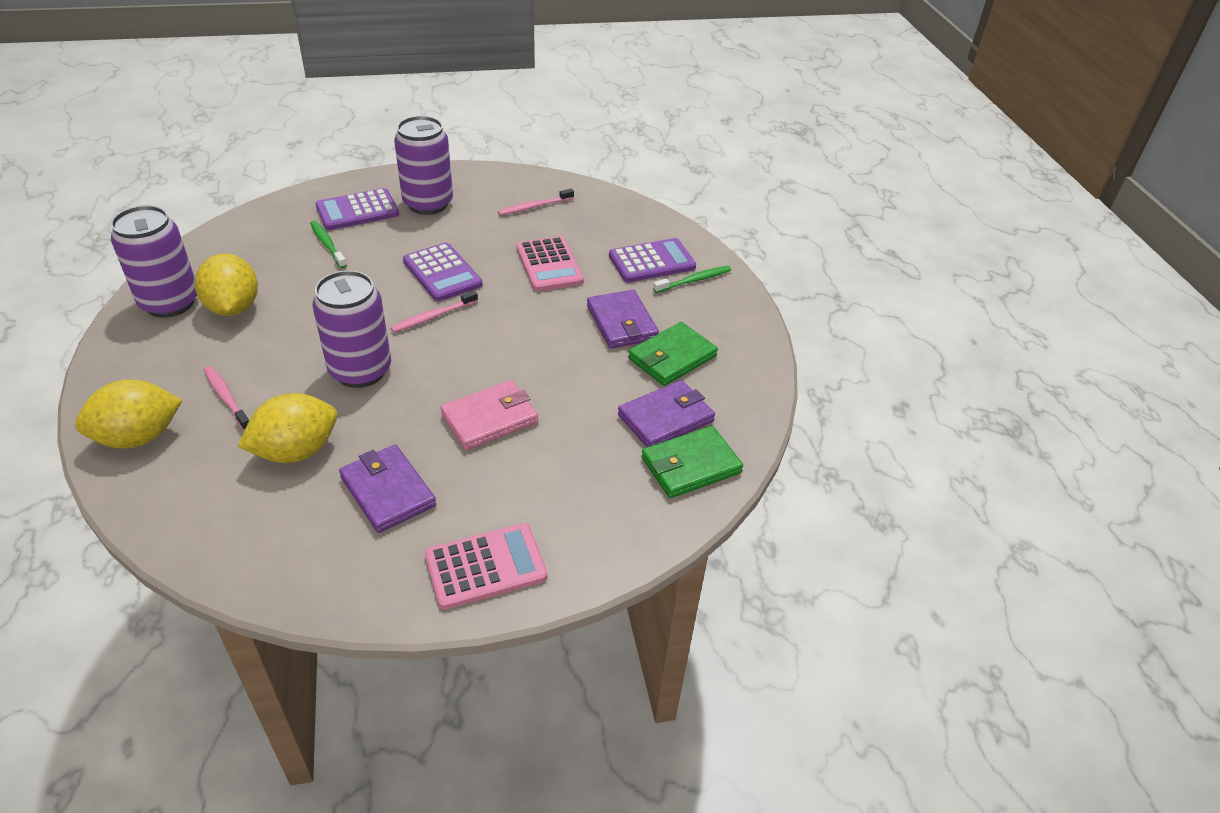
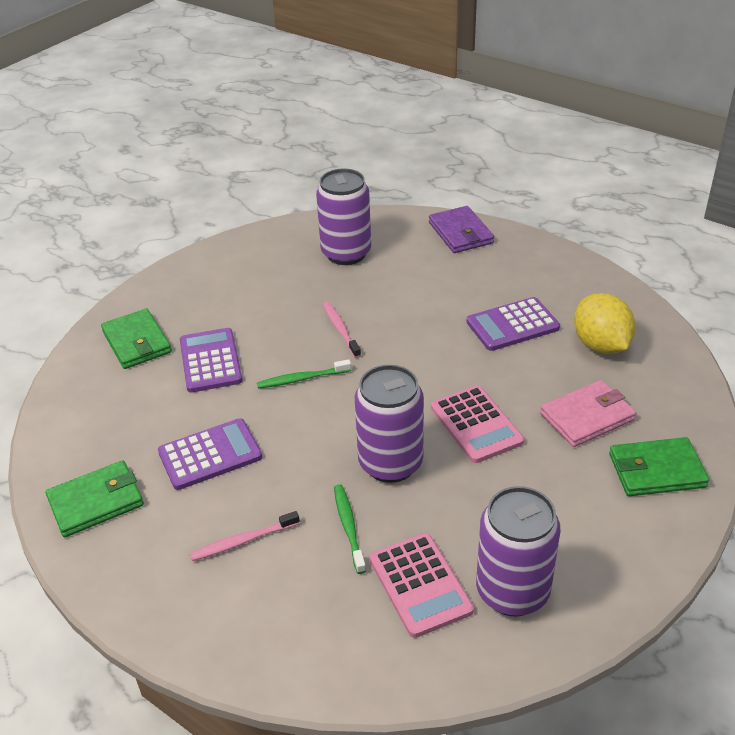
green wallet: [628,322,718,386] [641,426,743,498] = 2 -> [46,460,144,537] [101,308,172,369] [609,437,709,496] = 3
pink toothbrush: [204,366,249,431] [390,291,478,333] [498,189,574,215] = 3 -> [190,511,300,561] [323,302,361,358] = 2
purple wallet: [339,445,436,533] [587,290,659,349] [618,380,715,447] = 3 -> [429,206,494,253] = 1
yellow lemon: [75,380,182,449] [195,254,258,316] [238,393,337,463] = 3 -> [574,293,636,354] = 1

